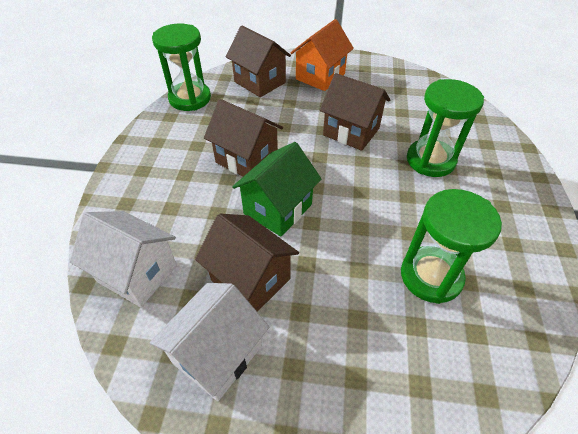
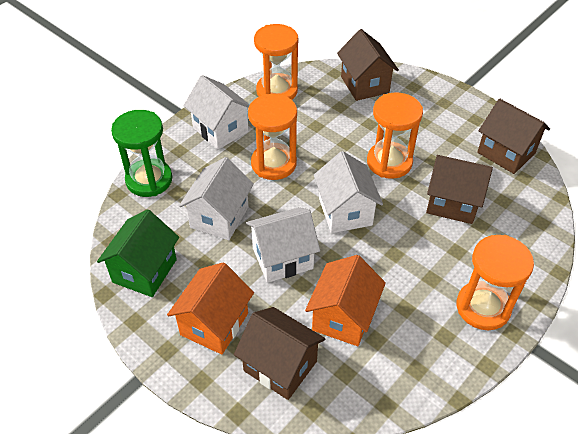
green hourglass: [152,24,211,111] [401,189,502,304] [407,79,484,177] = 3 -> [111,110,172,197] = 1
orange hourglass: none = 0 -> [248,94,297,180] [254,24,298,100] [367,92,423,179] [456,235,534,330] = 4
orange house: [290,19,354,91] = 1 -> [167,262,254,355] [305,255,386,346] = 2
white house: [70,211,177,307] [150,283,269,401] = 2 -> [179,157,254,240] [183,75,250,150] [246,207,320,283] [314,151,383,233] = 4

